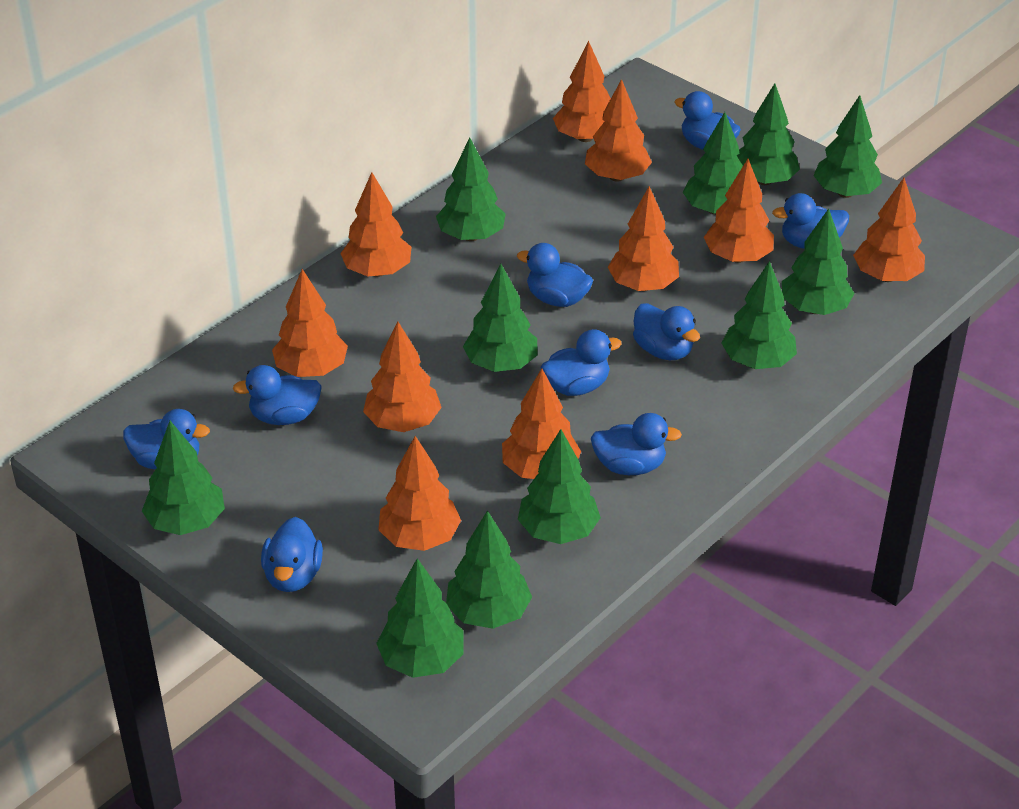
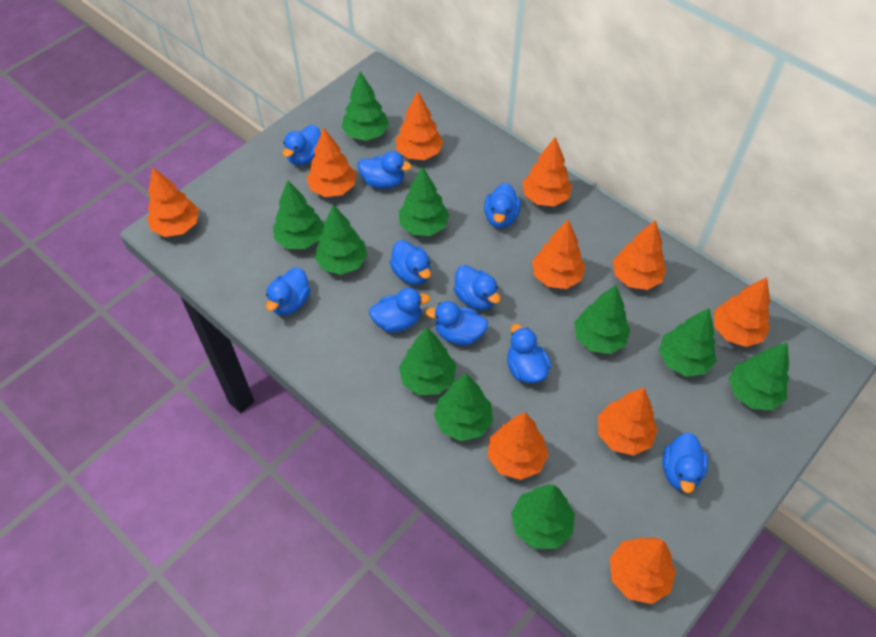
blue duck: [123,409,210,470] [233,365,322,425] [261,517,323,592] [517,243,593,307] [540,329,622,396] [591,413,682,475] [633,303,700,360] [674,91,741,150] [772,193,849,249] = 9 -> [266,267,311,316] [283,125,321,165] [358,151,412,189] [369,288,430,332] [389,240,431,285] [426,301,488,346] [454,265,500,310] [484,183,521,228] [507,324,551,383] [662,432,708,493] = 10
green tree: [142,421,225,535] [376,558,464,678] [436,138,506,241] [446,511,532,629] [463,264,537,372] [518,429,601,544] [683,112,743,215] [721,261,797,369] [737,83,800,185] [782,209,854,315] [813,95,882,198] = 11 -> [273,180,324,249] [314,205,367,275] [342,71,389,141] [399,166,449,236] [399,327,456,395] [434,373,493,441] [511,484,575,549] [574,285,630,354] [659,308,716,377] [729,343,789,410] = 10

